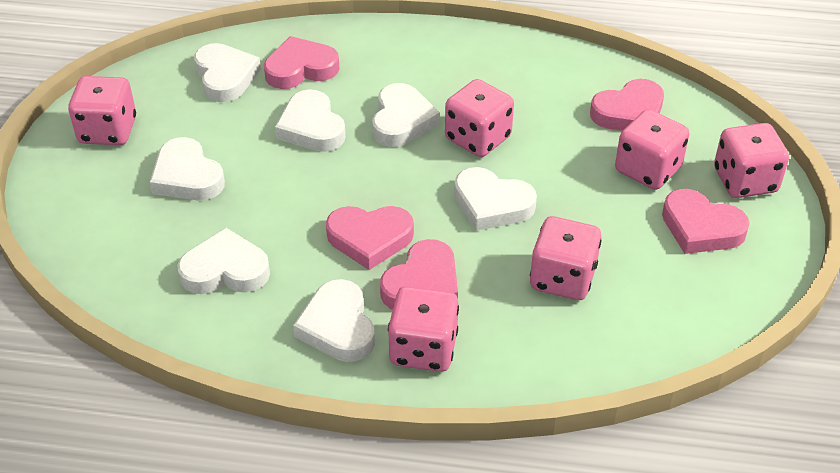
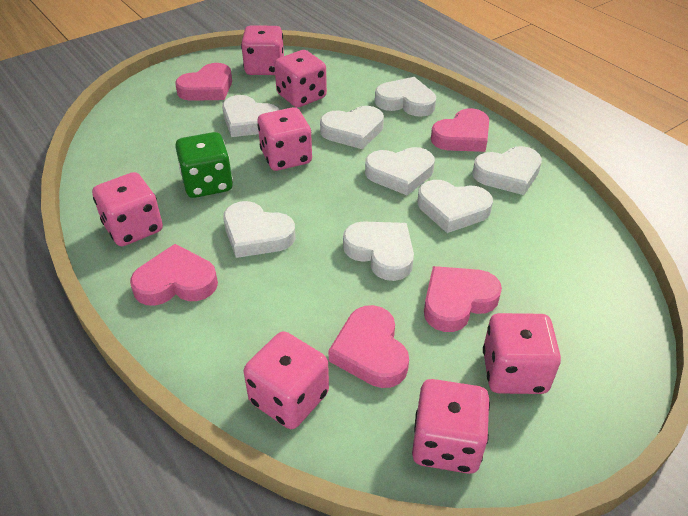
green dice: none = 0 -> [175,132,233,198] = 1
pink dice: [68,76,136,145] [388,286,459,372] [445,79,514,157] [530,216,602,300] [615,109,689,190] [714,123,789,198] = 6 -> [92,172,163,246] [241,26,284,75] [243,331,329,429] [257,107,312,171] [274,50,327,107] [412,379,490,474] [483,313,561,394] = 7
white heart: [150,137,225,201] [177,228,270,294] [194,43,261,102] [275,89,346,152] [293,279,375,362] [372,83,440,147] [454,167,537,231] = 7 -> [222,95,280,137] [223,201,296,258] [320,106,384,149] [343,221,414,281] [365,147,435,195] [375,77,436,117] [418,180,493,233] [472,146,542,195] = 8

